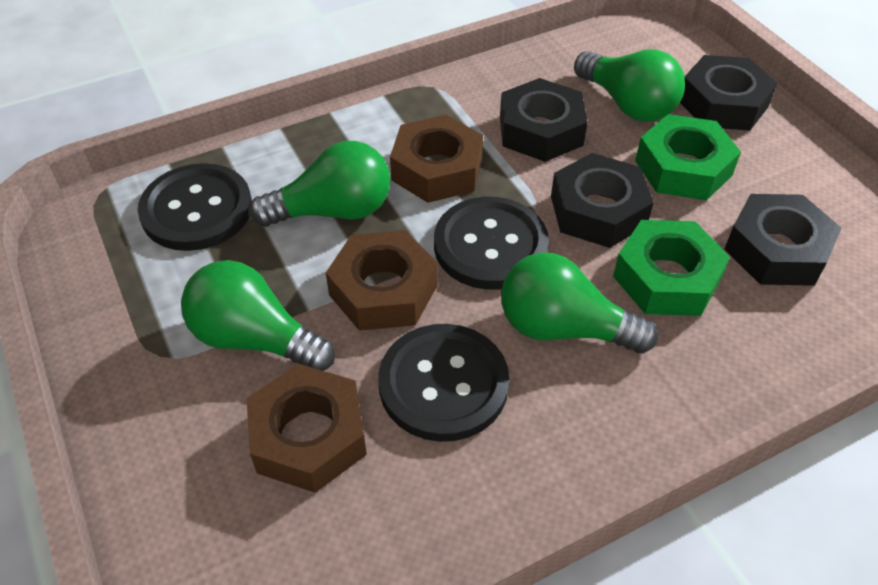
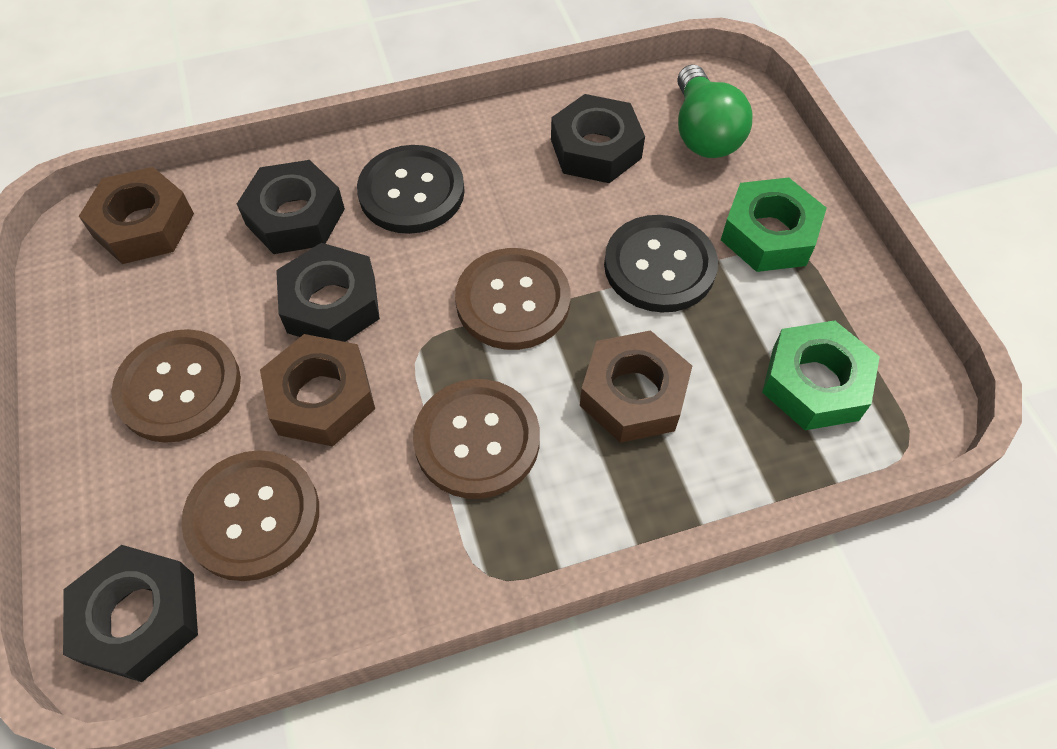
black button: [138,163,252,251] [379,324,509,442] [434,197,549,290] = 3 -> [357,145,465,234] [604,215,718,312] = 2
brown button: none = 0 -> [111,329,241,443] [181,450,319,581] [413,379,540,499] [455,248,570,350] = 4
green light bulb: [181,260,335,371] [250,141,390,227] [501,252,658,353] [574,49,685,122] = 4 -> [677,65,752,158] = 1

